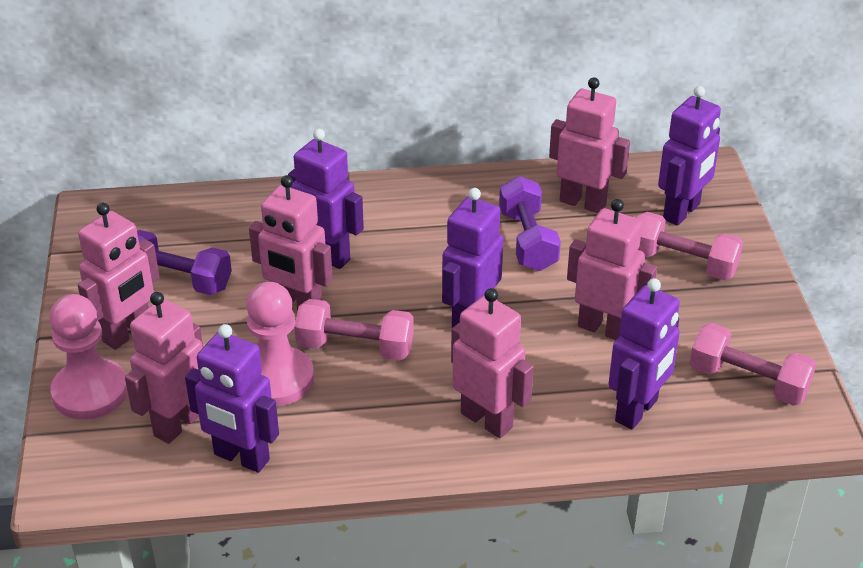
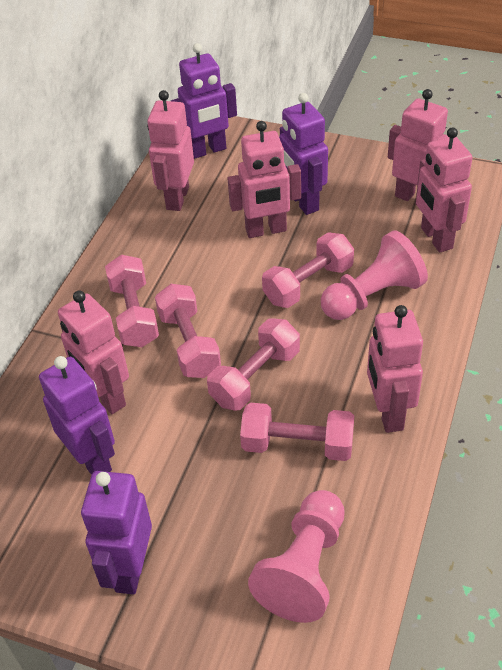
pink dumbbell: [294,299,414,361] [637,212,743,280] [690,323,816,406] = 3 -> [105,255,159,347] [155,284,221,378] [207,318,300,411] [240,403,354,461] [262,232,354,308] = 5
purple dumbbell: [137,230,232,295] [499,176,561,271] = 2 -> none = 0
purple robot: [185,324,279,473] [288,129,364,269] [442,188,503,328] [609,278,680,429] [658,86,721,226] = 5 -> [39,356,115,475] [81,471,152,595] [171,43,237,159] [279,93,328,215] = 4

